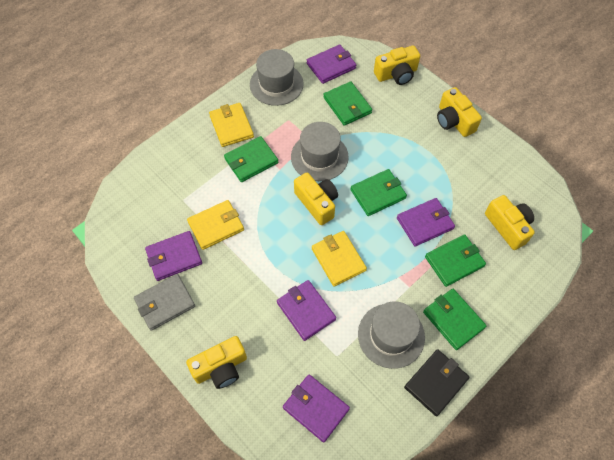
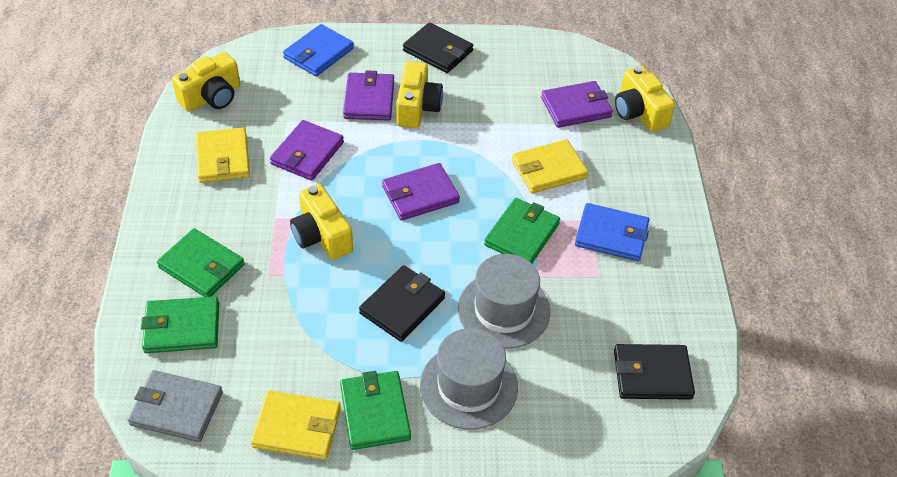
black wallet: [404,349,470,416] = 1 -> [359,265,445,342] [403,22,473,73] [614,344,695,400] = 3
blue wallet: none = 0 -> [283,24,354,76] [575,203,649,261] = 2
green wallet: [224,136,278,182] [323,81,372,126] [350,169,407,216] [423,289,487,350] [425,234,486,287] = 5 -> [141,296,219,353] [157,228,245,297] [340,371,411,450] [484,198,560,263] = 4
grey hat: [250,49,304,106] [291,122,349,181] [358,301,425,369] = 3 -> [420,328,518,430] [458,254,550,349] = 2
purple wallet: [145,231,202,281] [277,280,336,341] [283,375,350,442] [307,44,356,84] [397,198,455,247] = 5 -> [270,120,344,181] [343,70,394,121] [382,163,460,221] [541,81,613,128] = 4
yellow camera: [186,336,247,389] [294,173,338,225] [374,45,420,85] [437,87,482,137] [485,195,535,250] = 5 -> [172,52,240,112] [290,184,353,260] [396,61,443,128] [615,66,675,132] = 4

